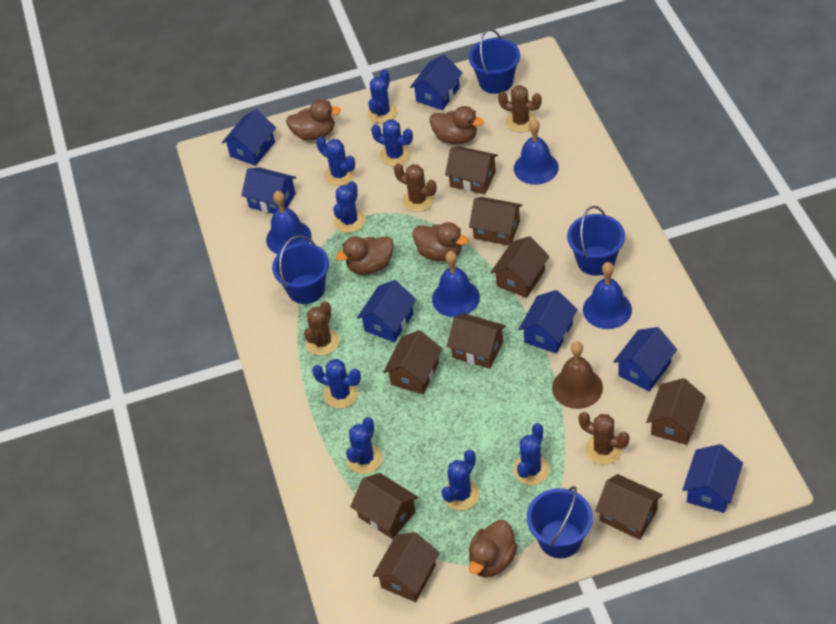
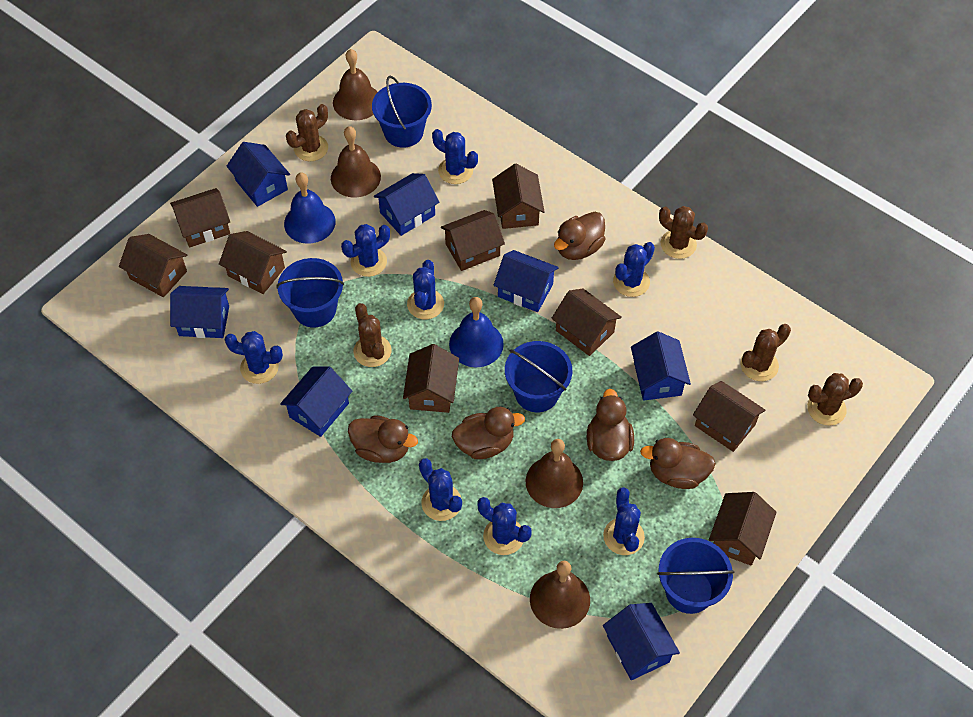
blue bell: [266,191,311,254] [432,251,480,317] [514,119,559,185] [583,262,632,329] = 4 -> [284,172,335,244] [449,297,504,367] = 2
brown bell: [552,341,603,409] = 1 -> [331,126,381,197] [333,49,378,120] [526,439,583,508] [530,561,590,629] = 4
brown cactus: [304,301,339,356] [394,163,437,212] [498,85,542,132] [579,412,629,465] = 4 -> [286,104,328,162] [353,303,391,367] [659,206,708,259] [740,324,791,381] [807,373,863,426] = 5

